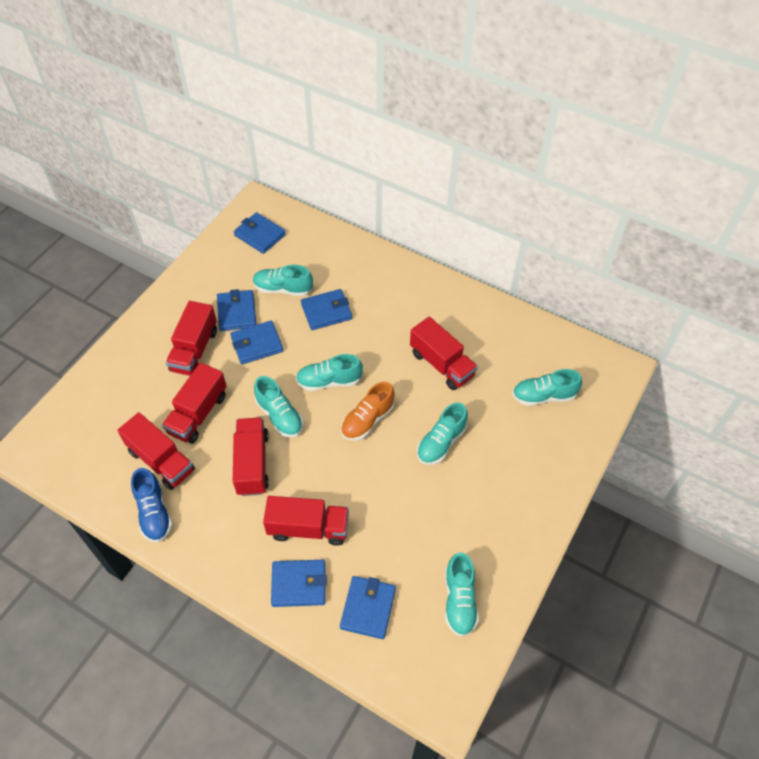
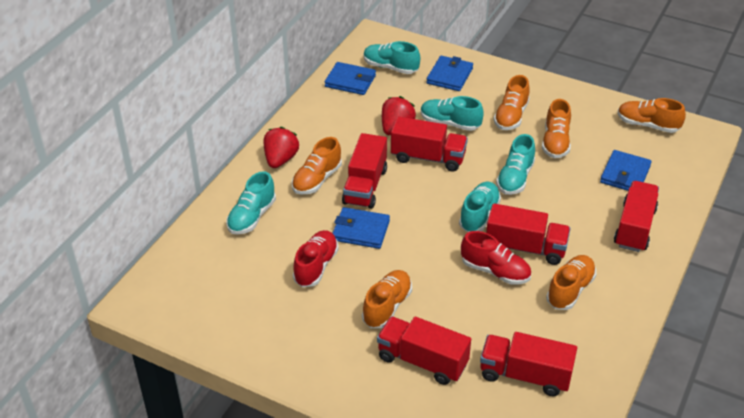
blue shoe: [131,468,173,543] = 1 -> none = 0
blue wallet: [217,289,256,331] [230,320,283,364] [234,212,286,254] [271,560,326,607] [301,289,352,330] [340,576,396,639] = 6 -> [325,62,376,95] [333,207,390,249] [426,56,473,91] [600,150,652,191] = 4
orange shoe: [341,382,395,441] = 1 -> [292,137,342,194] [362,270,412,328] [494,75,530,130] [542,99,571,158] [546,255,596,310] [618,98,686,133] = 6
red shoe: none = 0 -> [293,230,339,287] [461,231,531,285] = 2
red strawberry: none = 0 -> [264,127,299,168] [382,96,416,135] = 2
turquoise shoe: [253,265,313,296] [254,376,303,438] [296,354,363,391] [417,403,468,465] [445,552,479,637] [512,369,582,406] = 6 -> [226,171,276,234] [363,41,420,74] [421,96,484,131] [459,182,501,232] [496,134,535,195] = 5

